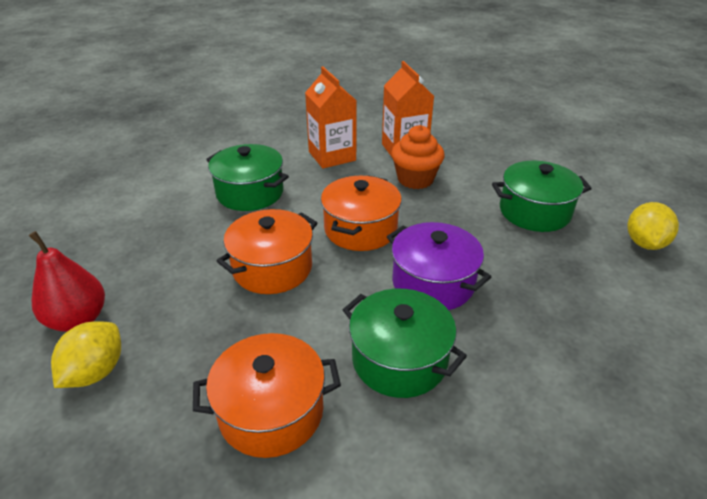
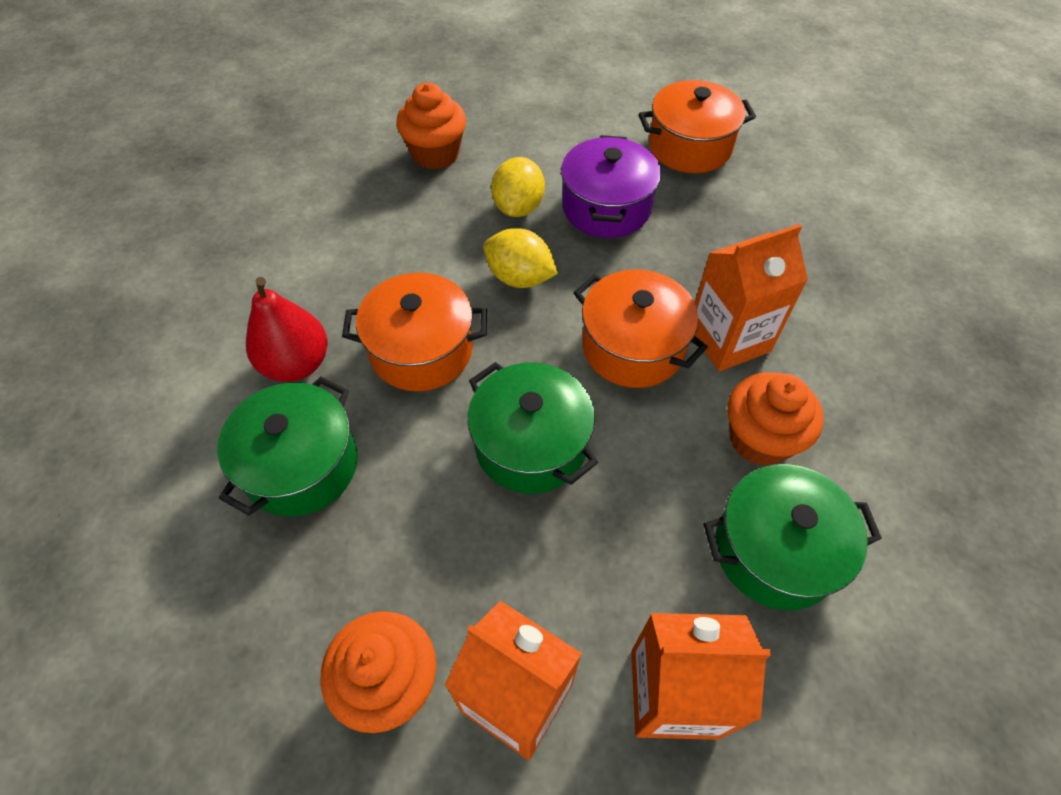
orange carton: [305,67,357,168] [382,61,434,157] = 2 -> [445,600,582,760] [631,613,771,740] [695,224,808,372] = 3
orange cupcake: [391,125,444,189] = 1 -> [321,611,436,733] [396,83,466,170] [727,372,824,466] = 3

